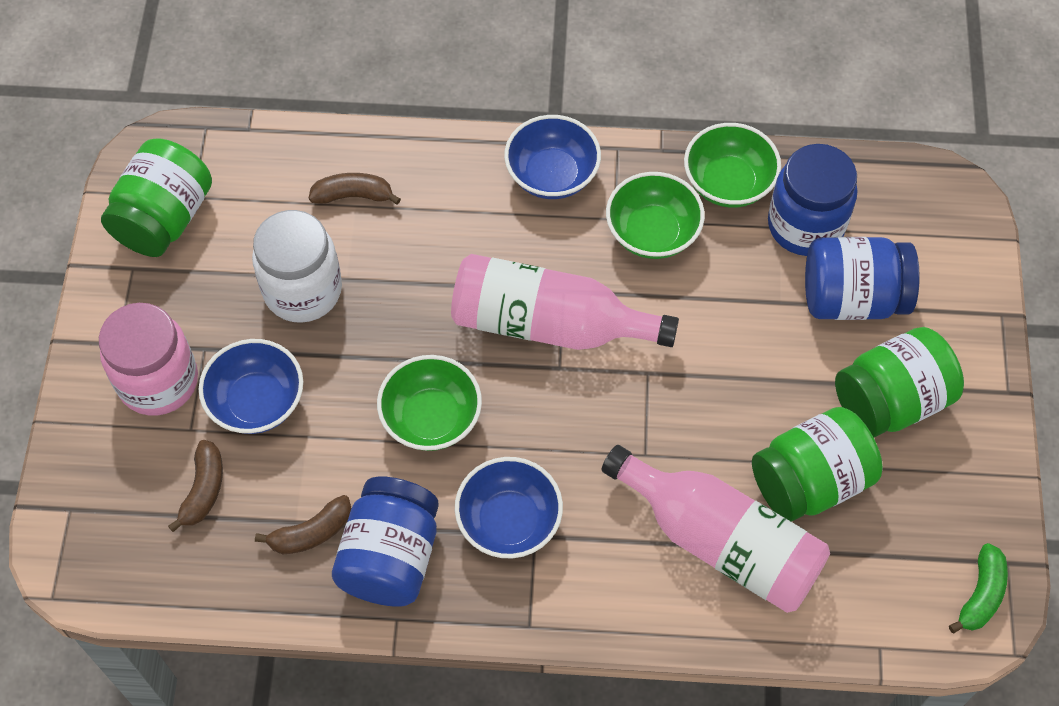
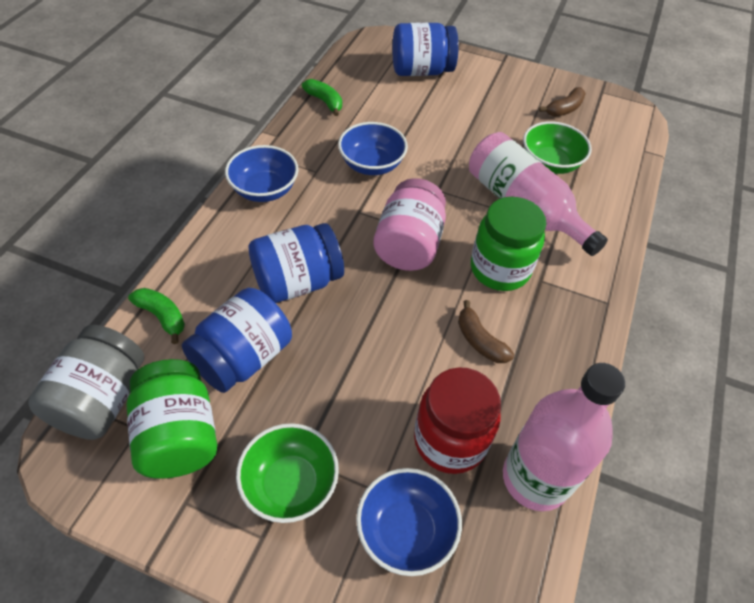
brown banana: [168,440,223,532] [255,495,351,554] [309,173,401,205] = 3 -> [458,300,514,363] [539,87,586,116] = 2
green banana: [949,543,1008,633] = 1 -> [128,288,185,344] [302,79,342,116] = 2
green bowl: [377,355,482,451] [606,172,705,259] [684,123,781,208] = 3 -> [236,423,339,523] [523,121,592,174] = 2
green jar: [101,138,212,257] [752,407,883,522] [835,327,964,438] = 3 -> [126,359,217,479] [471,197,546,291] = 2
grey jar: none = 0 -> [28,325,144,440] = 1
red jar: none = 0 -> [414,367,501,474] = 1
white jar: [252,210,342,323] = 1 -> none = 0

